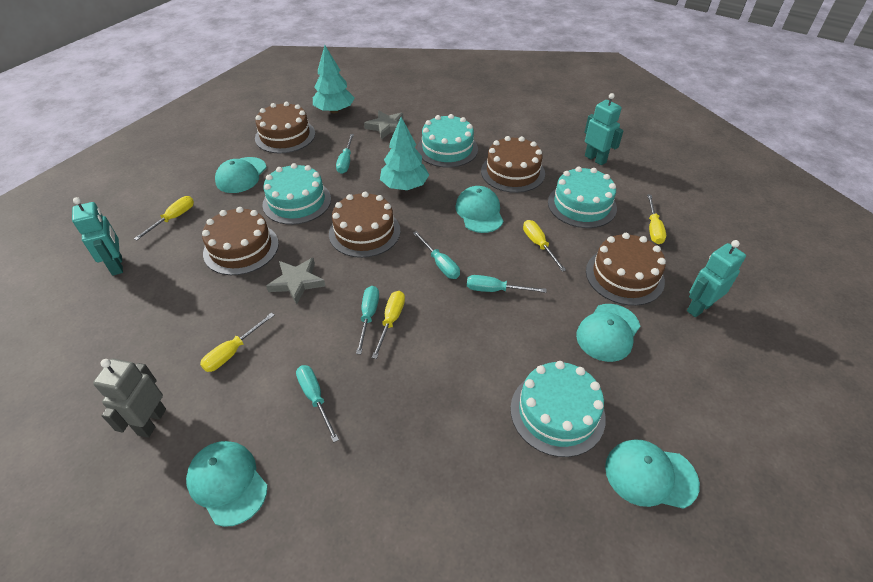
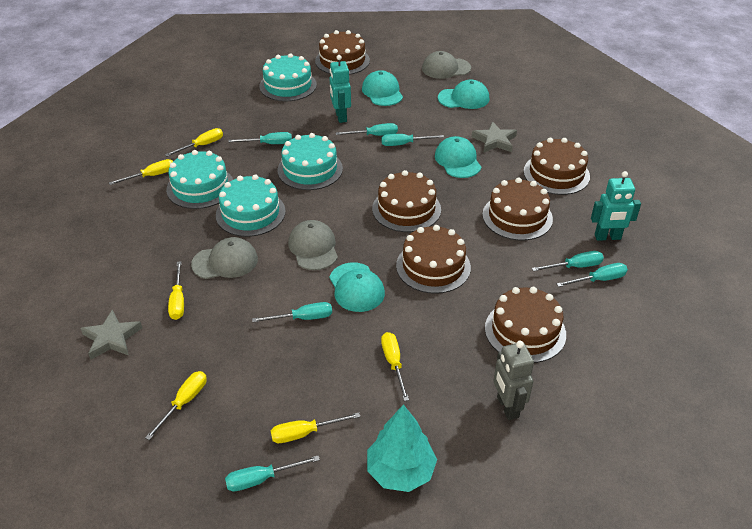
brown cake: [202,207,279,275] [255,102,315,153] [329,192,400,258] [481,136,545,193] [586,233,666,306] = 5 -> [315,30,370,75] [372,170,441,232] [396,225,471,294] [482,178,553,240] [485,287,566,363] [524,138,590,195] = 6
grey cap: none = 0 -> [191,237,258,279] [288,220,338,270] [422,51,471,79] = 3
turquoise cap: [186,441,268,527] [215,157,266,193] [455,186,503,233] [576,304,640,362] [605,439,700,509] = 5 -> [329,263,385,312] [362,70,403,106] [435,136,481,178] [438,79,489,109] = 4
turquoise robot: [72,197,123,276] [584,93,624,165] [687,240,746,317] = 3 -> [329,55,351,123] [591,171,641,241] = 2
turquoise screwdriver: [296,365,339,442] [336,134,354,174] [356,286,379,354] [413,231,460,279] [467,275,547,293] = 5 -> [225,455,320,491] [228,132,292,144] [252,302,332,322] [336,123,398,136] [381,134,444,146] [532,251,604,271] [557,263,628,287] = 7
turquoise tree: [313,45,354,113] [380,117,429,190] = 2 -> [367,404,437,492] = 1
yellow screwdriver: [134,196,194,241] [200,312,274,372] [372,291,405,359] [523,220,566,272] [647,194,666,244] = 5 -> [109,159,173,185] [145,371,207,440] [165,128,223,156] [168,261,184,320] [271,412,361,443] [381,332,409,401] = 6

